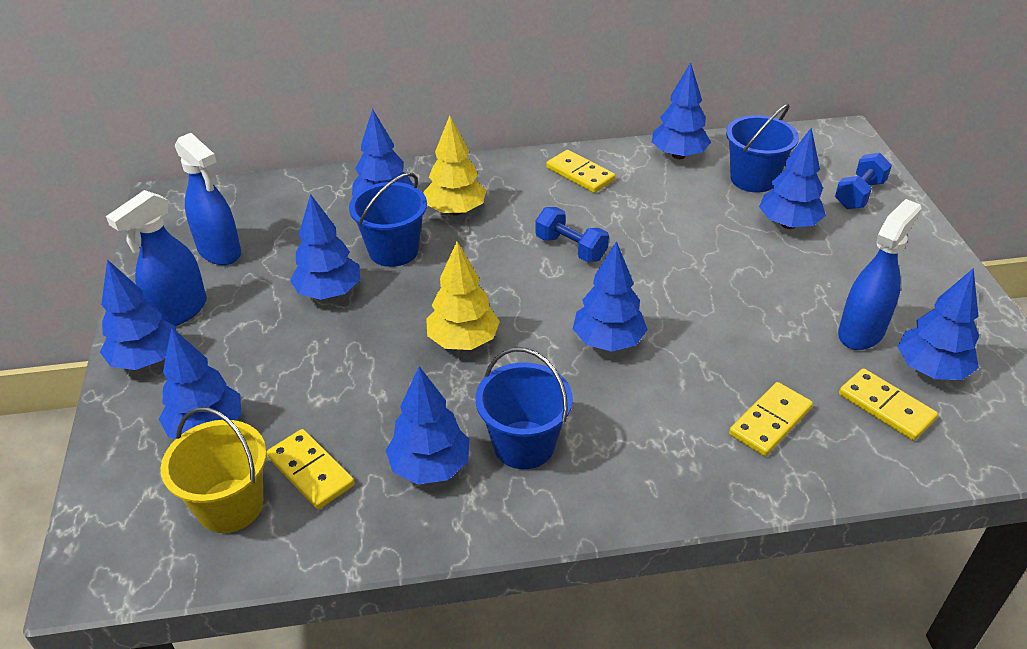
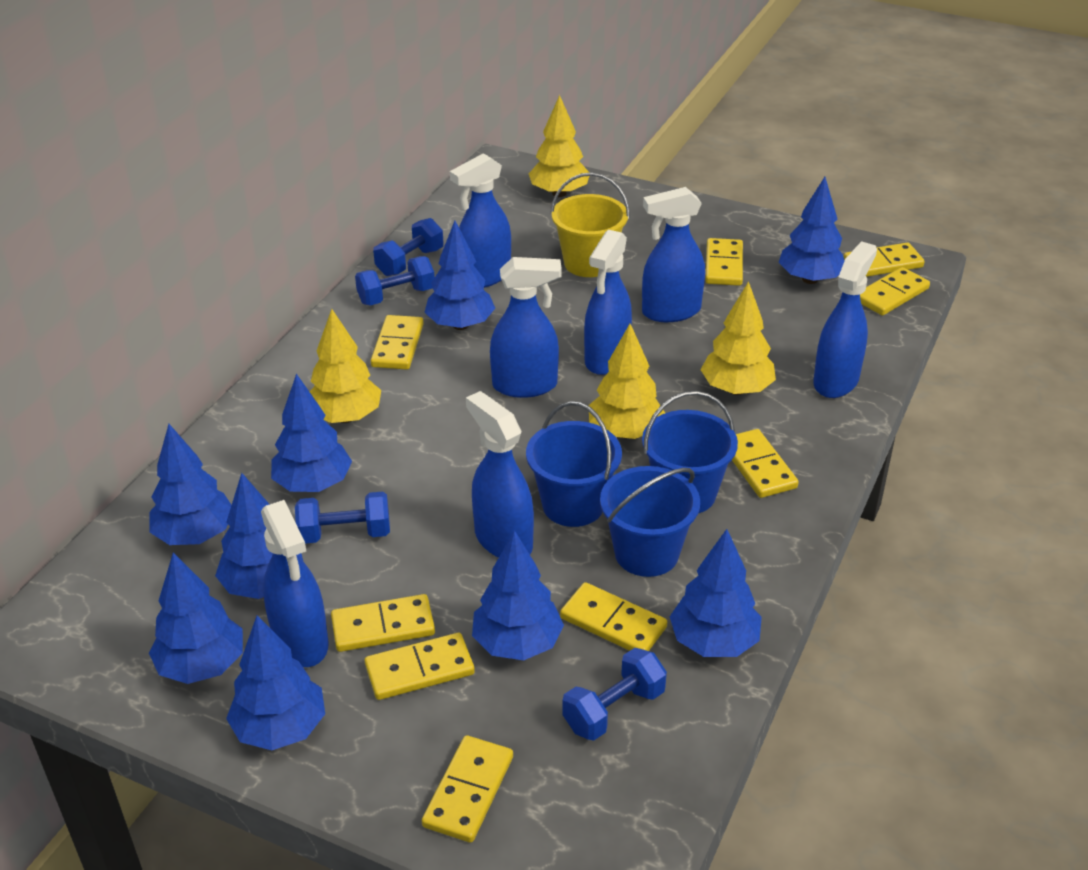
blue dumbbell: [535,207,609,262] [835,153,892,209] = 2 -> [295,492,390,544] [355,256,435,306] [373,218,444,276] [562,648,667,740] = 4
blue spray bottle: [106,190,207,326] [175,133,241,265] [838,199,922,350] = 3 -> [261,500,329,667] [450,153,511,288] [466,391,534,558] [490,257,562,398] [584,230,632,375] [642,187,705,322] [813,241,877,398] = 7
yellow domino: [267,429,355,509] [546,150,615,193] [729,382,813,456] [839,368,938,441] = 4 -> [331,594,435,652] [365,633,475,700] [371,315,424,370] [422,735,513,843] [560,582,667,651] [705,238,743,286] [732,429,799,498] [844,243,925,277] [860,267,930,316] = 9
yellow tree: [423,115,486,215] [426,242,500,350] = 2 -> [310,309,381,423] [529,95,590,197] [589,324,665,439] [700,281,776,395] = 4

